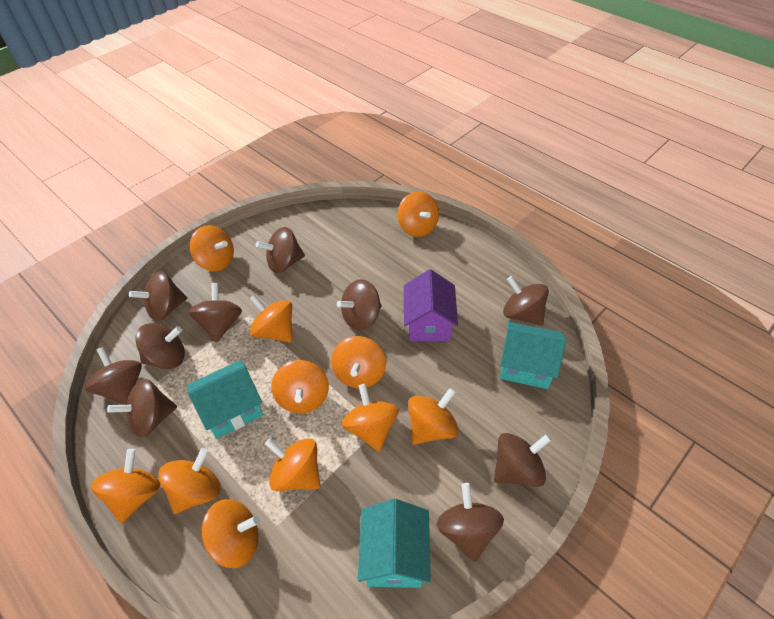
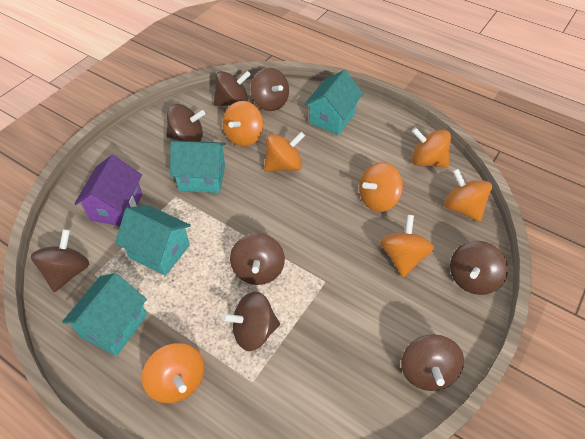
brown spinning top: [85,347,142,405] [107,379,177,438] [129,271,187,321] [135,323,185,369] [189,283,242,343] [256,227,305,273] [337,279,381,330] [437,483,504,562] [494,433,551,487] [503,276,549,326] = 10 -> [31,229,89,292] [166,104,205,142] [214,71,251,106] [222,291,280,351] [230,233,285,285] [250,68,289,111] [401,334,464,391] [450,241,508,295] = 8
orange spinning top: [91,449,160,523] [158,448,221,514] [190,225,234,272] [202,499,260,568] [249,295,292,343] [265,438,320,491] [271,360,329,413] [331,336,386,388] [342,384,399,451] [398,192,439,237] [408,388,458,445] = 11 -> [142,343,205,403] [223,101,263,146] [264,132,305,172] [359,162,403,212] [380,215,435,277] [411,127,451,168] [444,169,492,222] = 7
turquoise house: [187,360,263,439] [358,499,431,588] [500,322,566,389] = 3 -> [62,273,147,356] [115,205,191,276] [170,141,226,193] [304,70,363,135] = 4

